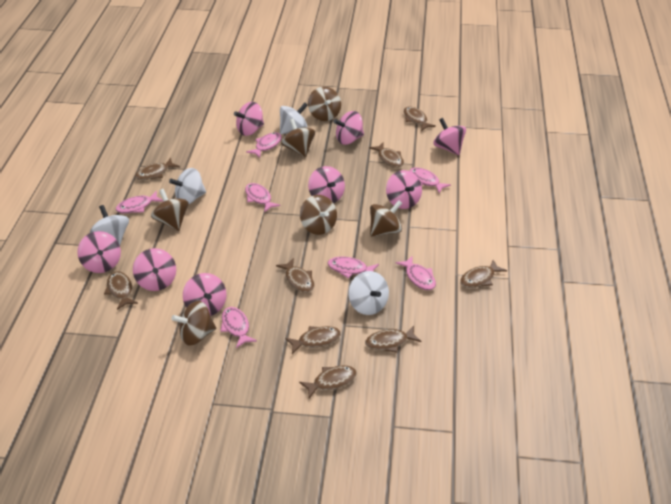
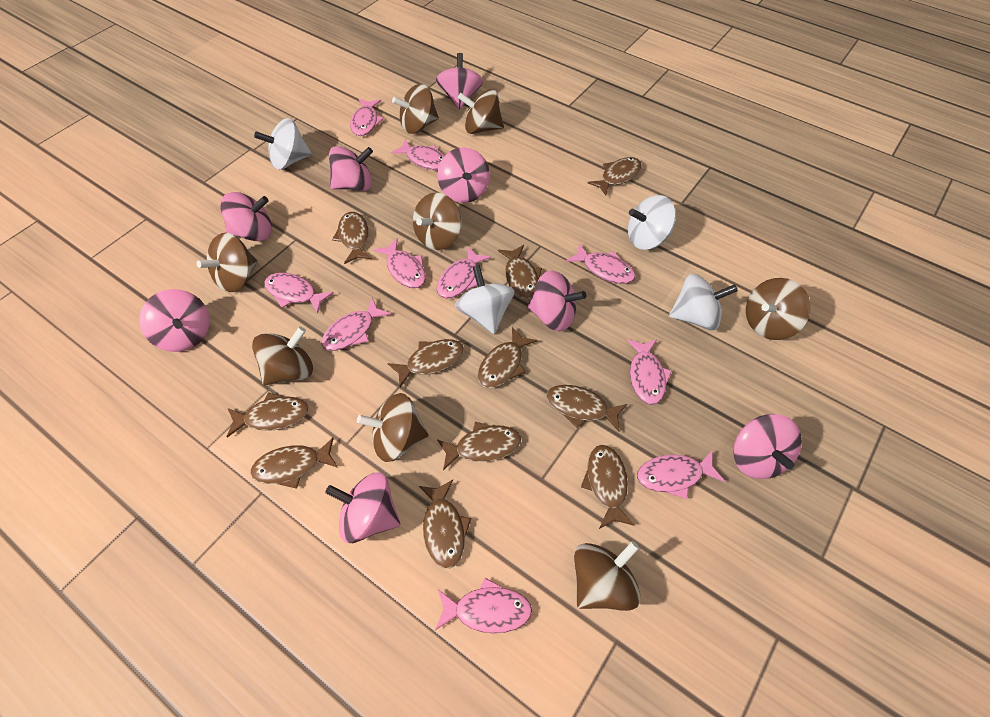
brown fish: [104,271,138,310] [135,158,180,180] [276,258,314,293] [285,326,341,354] [299,365,357,399] [365,326,421,353] [369,142,404,168] [404,106,436,131] [460,260,507,288] = 9 -> [227,392,309,438] [250,438,338,489] [332,212,372,264] [387,339,464,387] [419,480,471,569] [437,422,521,471] [478,327,537,388] [498,245,542,299] [546,385,627,432] [581,445,635,529] [588,157,642,196] = 11
brown spinning top: [151,189,188,231] [171,301,216,345] [281,119,315,157] [300,195,337,235] [308,87,341,121] [370,200,402,237] = 6 -> [196,233,257,292] [252,326,313,385] [357,393,429,462] [392,84,439,134] [413,192,462,250] [458,89,504,134] [574,541,640,611] [746,278,811,340] = 8
pink fish: [116,191,164,213] [220,307,257,348] [245,183,281,213] [246,132,282,158] [328,257,379,278] [395,256,436,290] [409,167,451,193] = 7 -> [264,273,334,313] [321,298,391,351] [350,99,384,136] [374,239,426,288] [391,139,445,170] [435,578,532,633] [436,247,491,298] [566,243,636,284] [627,339,672,405] [637,450,725,499] = 10

